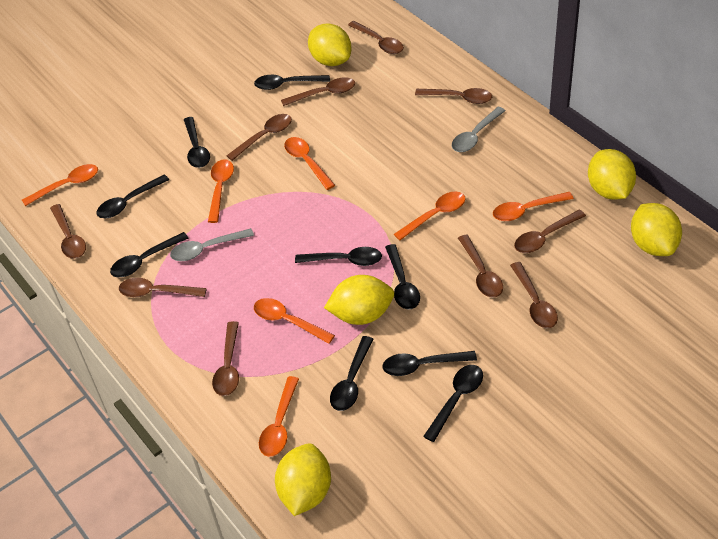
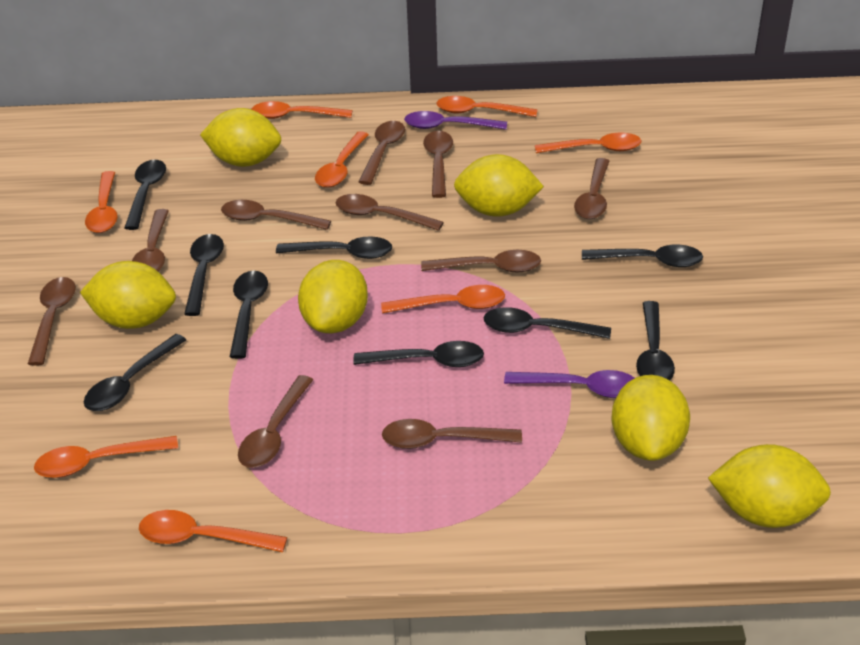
grey spoon: [170,228,254,261] [452,107,506,152] = 2 -> none = 0
orange spoon: [22,164,98,206] [208,159,234,223] [254,298,335,344] [259,376,299,457] [284,137,335,190] [394,192,465,240] [493,192,574,221] = 7 -> [34,436,178,478] [85,171,117,233] [139,510,287,552] [251,101,352,119] [315,131,369,188] [381,285,505,313] [436,96,538,117] [535,133,642,153] = 8
purple spoon: none = 0 -> [404,111,507,130] [504,370,634,398] = 2
yellow lemon: [275,443,331,516] [308,24,352,66] [324,275,394,325] [588,149,636,200] [631,203,682,256] = 5 -> [80,261,176,329] [200,108,281,167] [298,260,368,333] [454,154,544,217] [611,375,690,461] [708,444,831,528] = 6

